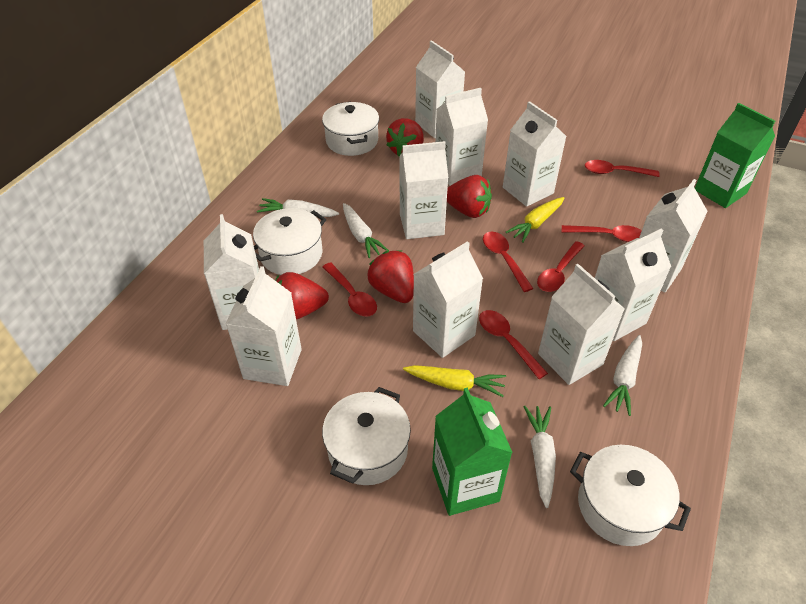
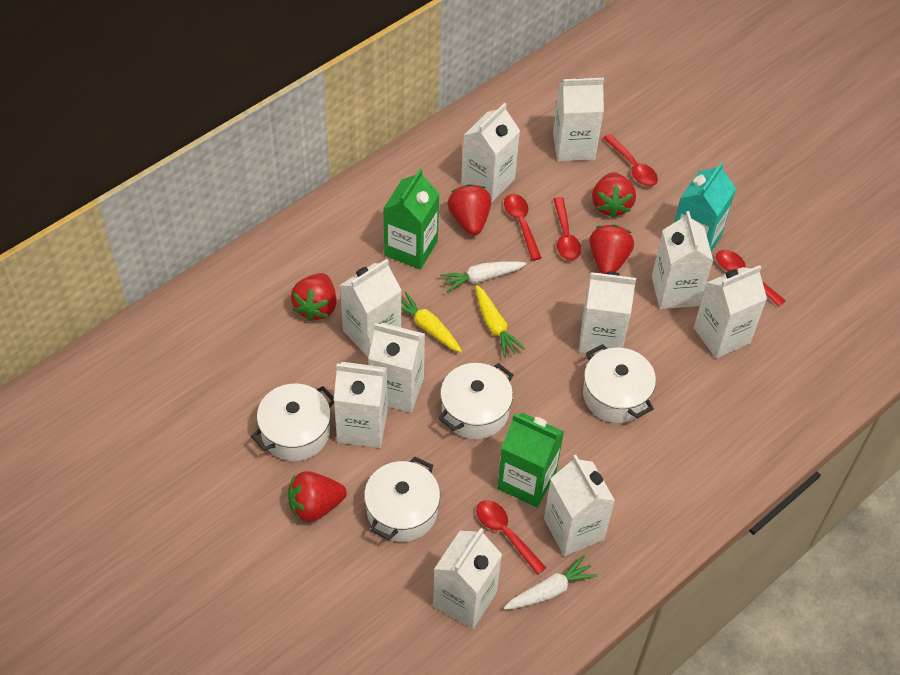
red spoon: [322,262,377,316] [479,310,548,379] [483,232,534,292] [537,241,584,292] [561,225,642,242] [585,160,660,177] = 6 -> [476,500,546,575] [504,194,542,261] [553,197,581,260] [603,134,658,186] [716,250,786,307] = 5
red strawberry: [275,272,329,320] [367,250,414,303] [386,118,424,156] [447,175,492,218] = 4 -> [288,471,347,522] [291,273,337,321] [447,184,491,236] [589,225,634,274] [592,172,636,218] = 5
turquoise carton: none = 0 -> [674,162,736,252] = 1
white carrot: [257,198,339,217] [343,203,389,258] [523,406,556,508] [603,335,642,416] = 4 -> [440,261,526,292] [504,555,597,610] = 2

